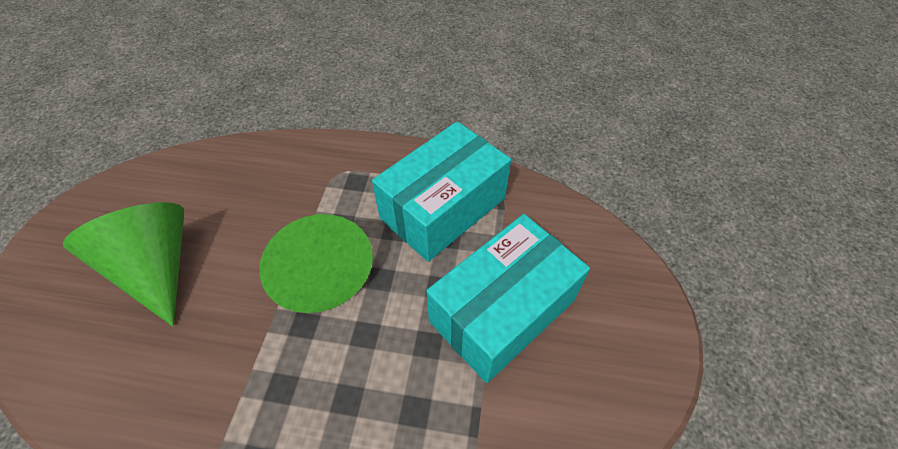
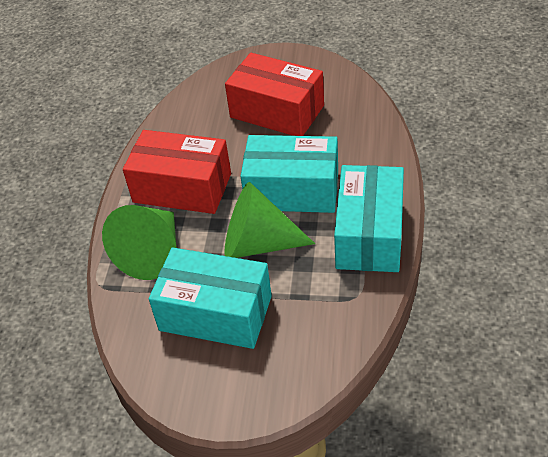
red box: none = 0 -> [123,130,231,214] [225,53,324,136] = 2
turquoise box: [372,121,511,262] [426,214,590,383] = 2 -> [149,247,272,349] [240,135,338,213] [334,165,404,272] = 3

